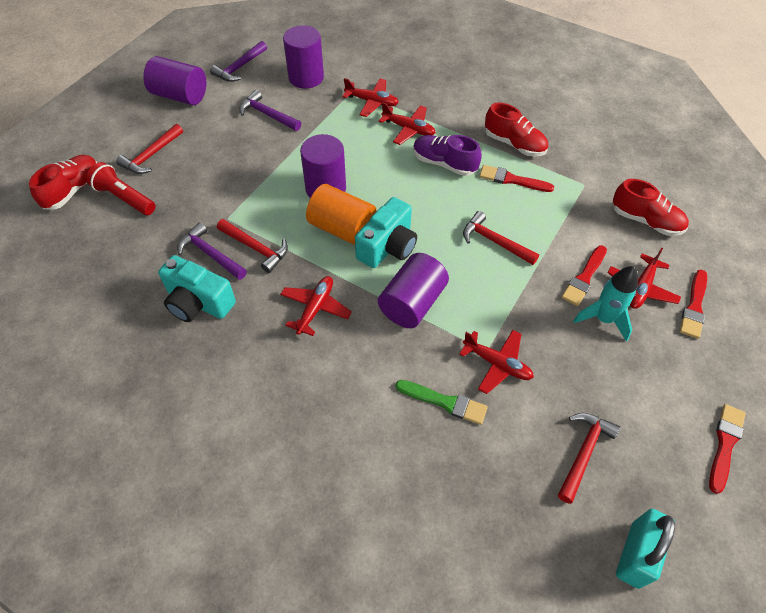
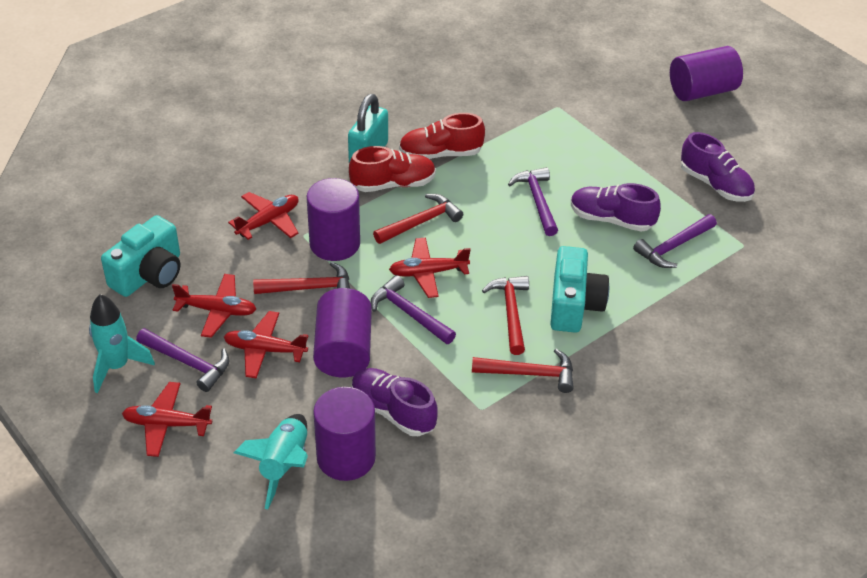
green brush: [395,380,488,425] = 1 -> none = 0
orange cylinder: [306,184,377,245] = 1 -> none = 0
purple hammer: [177,222,247,280] [210,41,267,82] [239,90,301,131] = 3 -> [136,328,229,392] [371,275,456,344] [508,167,558,236] [633,214,717,268] = 4
purple shoe: [413,135,482,176] = 1 -> [352,368,438,436] [571,183,661,232] [681,132,755,202] = 3
red brush: [479,165,554,192] [561,245,607,306] [680,270,707,339] [709,404,746,494] = 4 -> none = 0
red flashlight: [86,162,156,215] = 1 -> none = 0
red shoe: [29,155,97,210] [485,103,548,157] [613,179,689,236] = 3 -> [349,146,436,192] [399,113,485,159] = 2
turquoise rocket: [573,266,638,342] = 1 -> [89,294,155,393] [234,414,308,509] = 2

